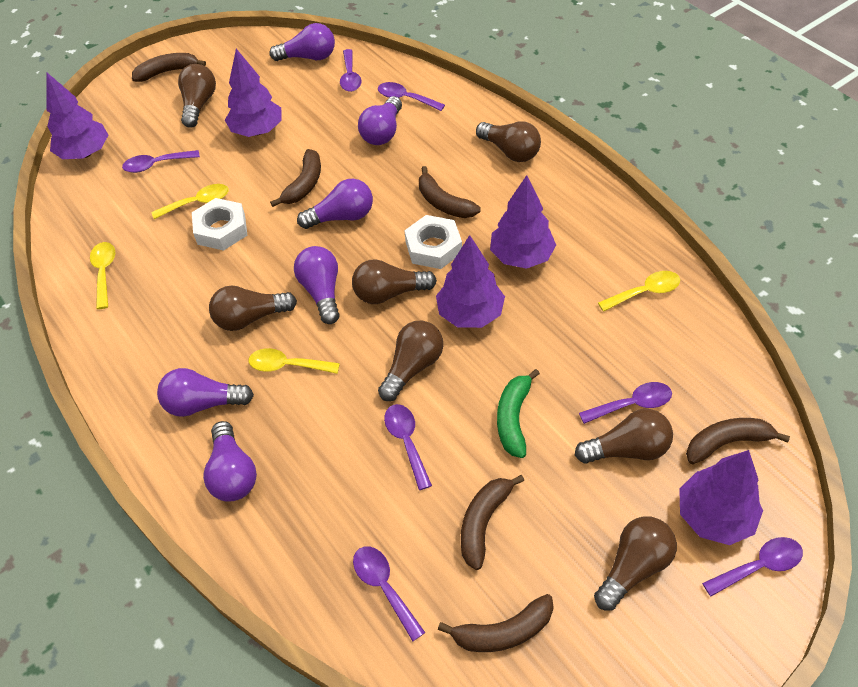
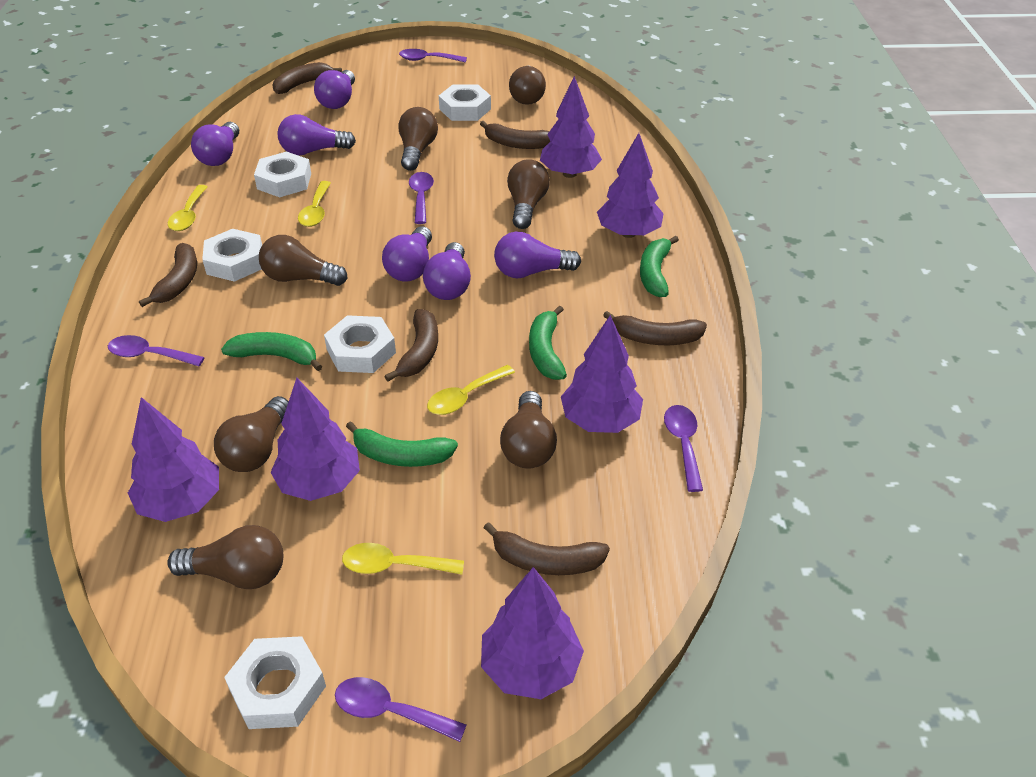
green banana: [497,369,540,458] = 1 -> [221,332,322,371] [346,421,458,467] [529,305,567,380] [640,236,679,297] = 4
purple spoon: [122,150,200,173] [340,49,362,92] [353,546,425,641] [378,82,445,111] [384,404,432,490] [579,382,672,424] [702,537,803,596] = 7 -> [108,335,205,366] [335,677,466,742] [399,49,467,63] [409,172,434,224] [664,405,703,492] = 5
purple tree: [46,73,108,159] [225,49,282,137] [436,235,505,328] [490,175,556,269] [679,450,763,545] = 5 -> [128,397,219,522] [270,378,360,501] [481,567,584,699] [540,76,602,178] [561,315,643,433] [597,133,664,238] = 6
white nut: [192,198,248,251] [404,215,462,269] = 2 -> [202,229,262,282] [224,636,326,729] [254,152,311,197] [324,315,396,373] [439,84,491,121] = 5

